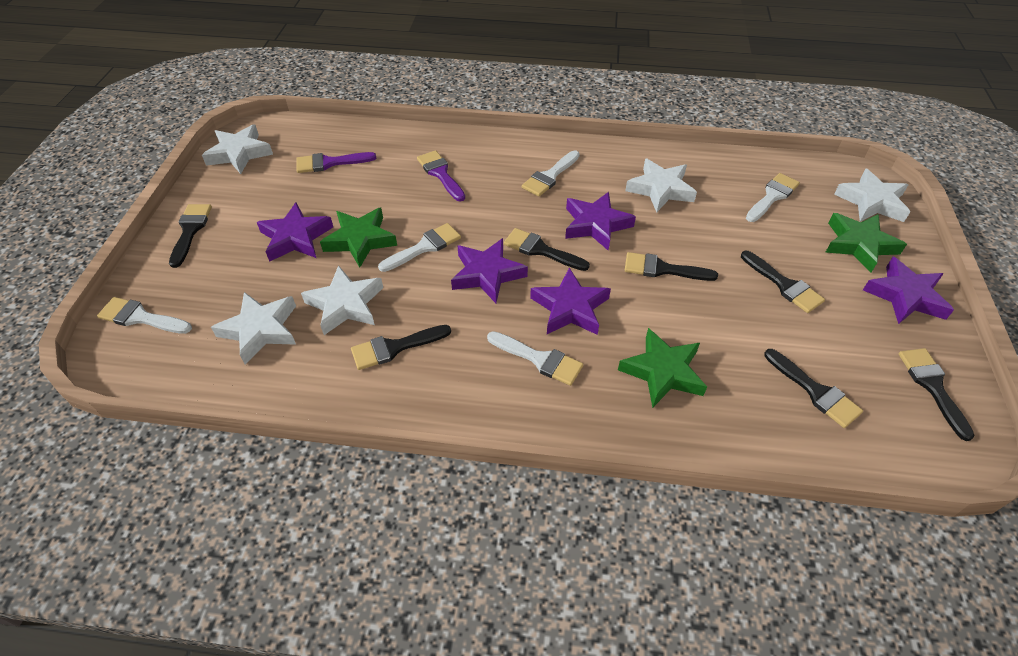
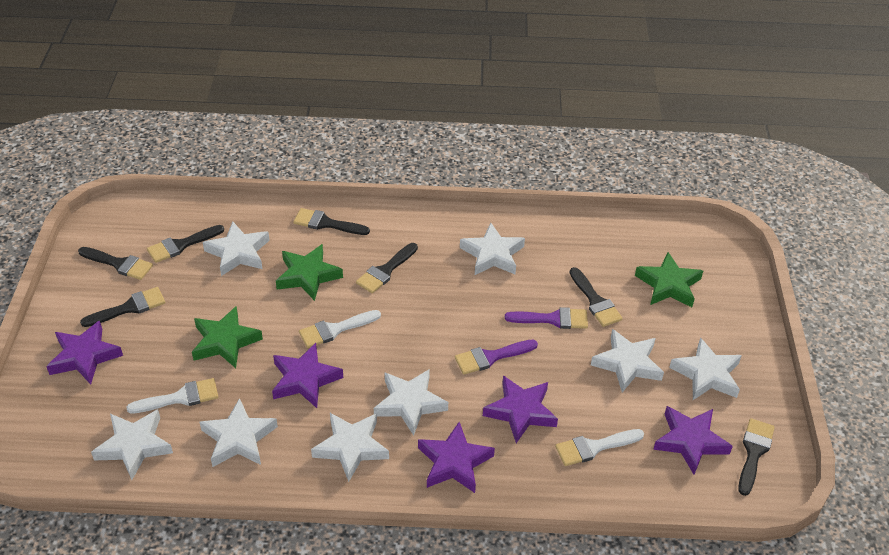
white brush: [97,297,192,334] [378,223,461,272] [487,331,583,386] [522,150,580,196] [746,173,800,222] = 5 -> [127,378,218,414] [299,310,381,348] [555,429,644,466] = 3
white star: [202,124,273,174] [211,292,296,365] [301,265,383,335] [625,158,697,212] [834,169,910,222] = 5 -> [91,409,173,480] [200,398,278,467] [203,222,270,276] [311,413,389,482] [374,369,448,436] [460,223,525,275] [591,329,664,393] [669,337,742,400] = 8

